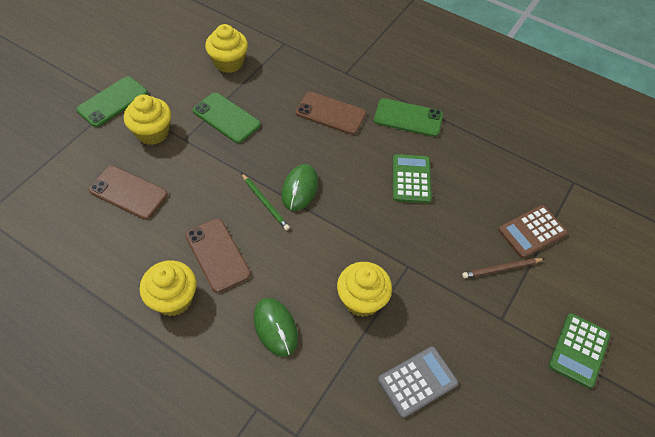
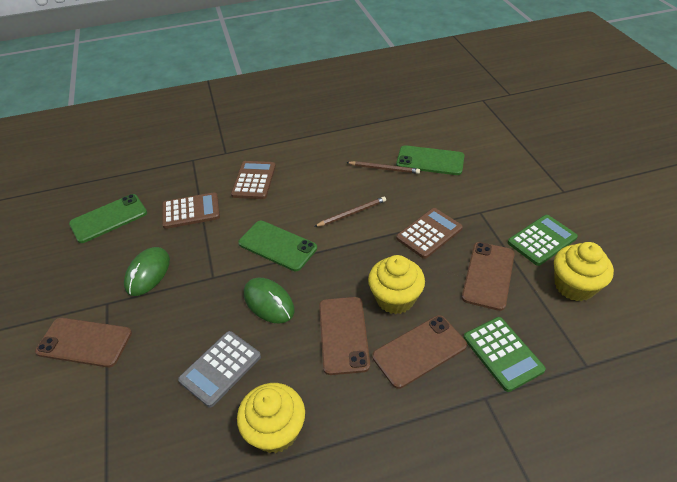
brown calculator: [498,205,568,258] = 1 -> [162,192,220,229] [231,161,276,199] [396,208,463,259] = 3
brown pencil: [462,258,544,278] = 1 -> [314,196,386,227] [346,161,420,174] = 2
brown phone: [89,166,168,220] [185,218,251,293] [296,92,366,135] = 3 -> [35,318,132,368] [319,297,370,375] [372,315,467,389] [462,242,515,311] = 4
green pencil: [241,173,290,231] = 1 -> none = 0
yellow cupcake: [124,94,171,145] [140,260,197,316] [205,24,248,73] [337,262,392,317] = 4 -> [237,383,305,453] [368,255,425,314] [554,242,614,301] = 3

